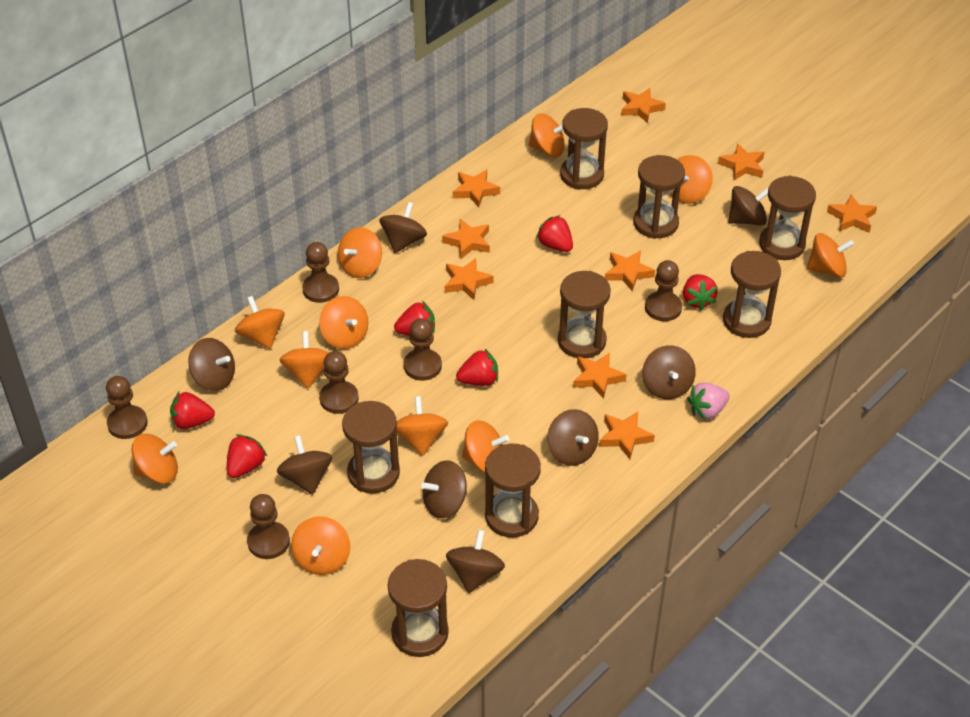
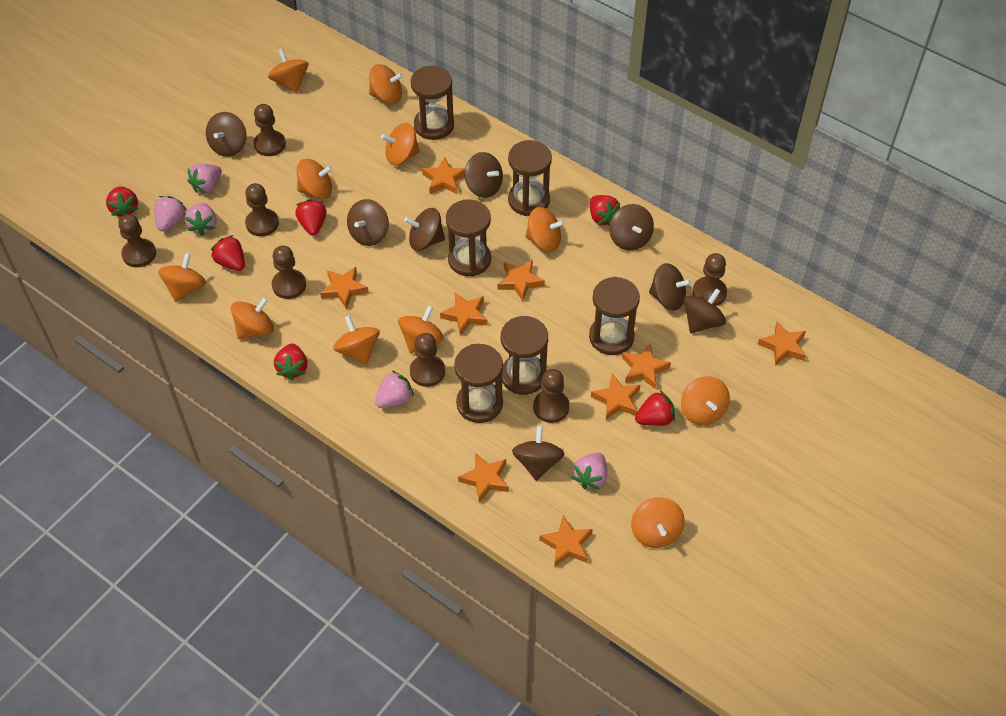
brown hourglass: [342,401,400,493] [388,559,449,657] [485,444,541,538] [558,271,611,358] [560,108,608,189] [633,155,685,239] [723,251,781,338] [759,176,816,260] = 8 -> [411,66,454,140] [446,199,491,277] [454,344,503,423] [501,316,548,395] [508,140,552,216] [589,277,640,355] = 6
brown pawn: [106,376,147,439] [247,494,290,559] [302,242,339,303] [319,351,359,414] [404,318,442,381] [645,260,682,321] = 6 -> [118,214,156,267] [245,183,279,236] [254,104,286,156] [272,246,306,299] [410,333,445,387] [533,369,569,423] [692,253,727,306] = 7
pink strawberry: [687,382,730,420] = 1 -> [155,196,187,232] [185,203,216,236] [188,163,222,193] [375,370,414,408] [572,453,607,490] = 5

